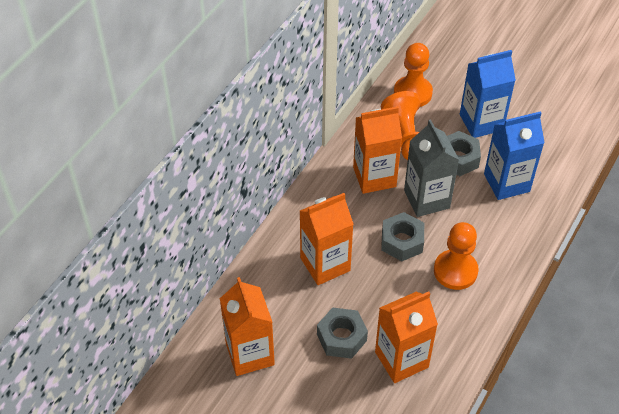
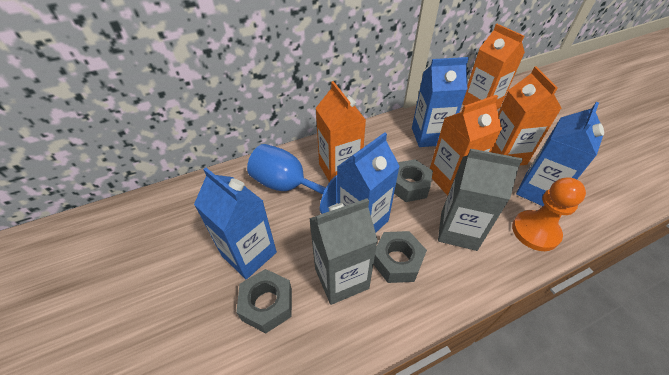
blue carton: [460,50,516,138] [484,111,544,200] = 2 -> [194,168,277,279] [337,132,400,232] [412,57,469,147] [516,102,604,206] = 4
blue goblet: none = 0 -> [247,144,337,214] = 1
grey carton: [404,119,459,217] = 1 -> [309,198,378,305] [438,149,522,251] = 2
orange pawn: [381,91,421,160] [394,43,433,107] [434,222,479,290] = 3 -> [512,177,586,251] = 1

